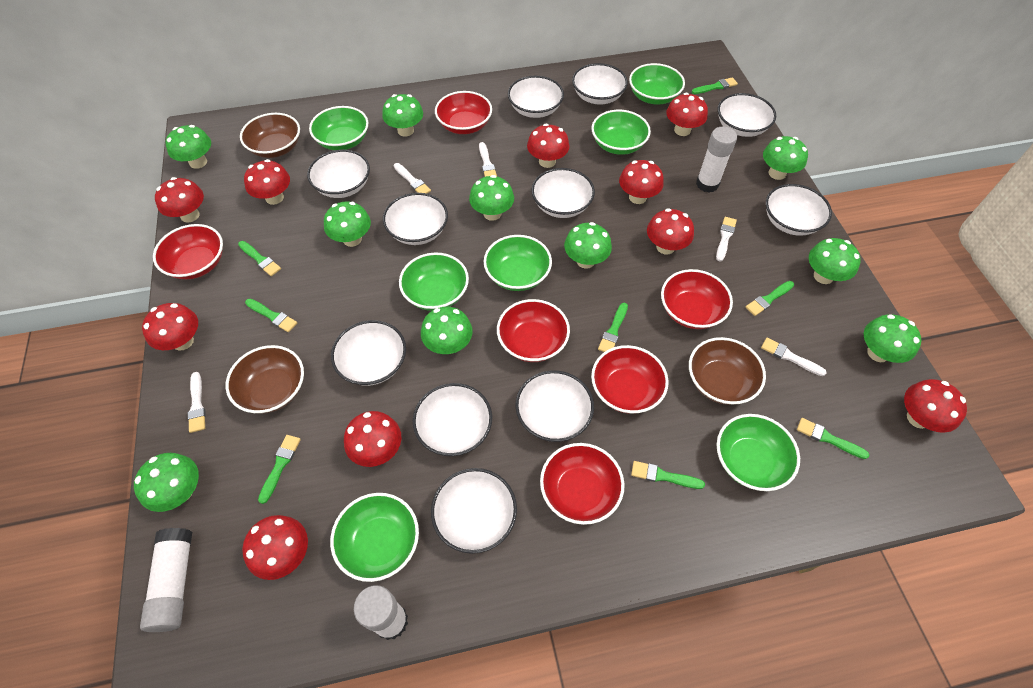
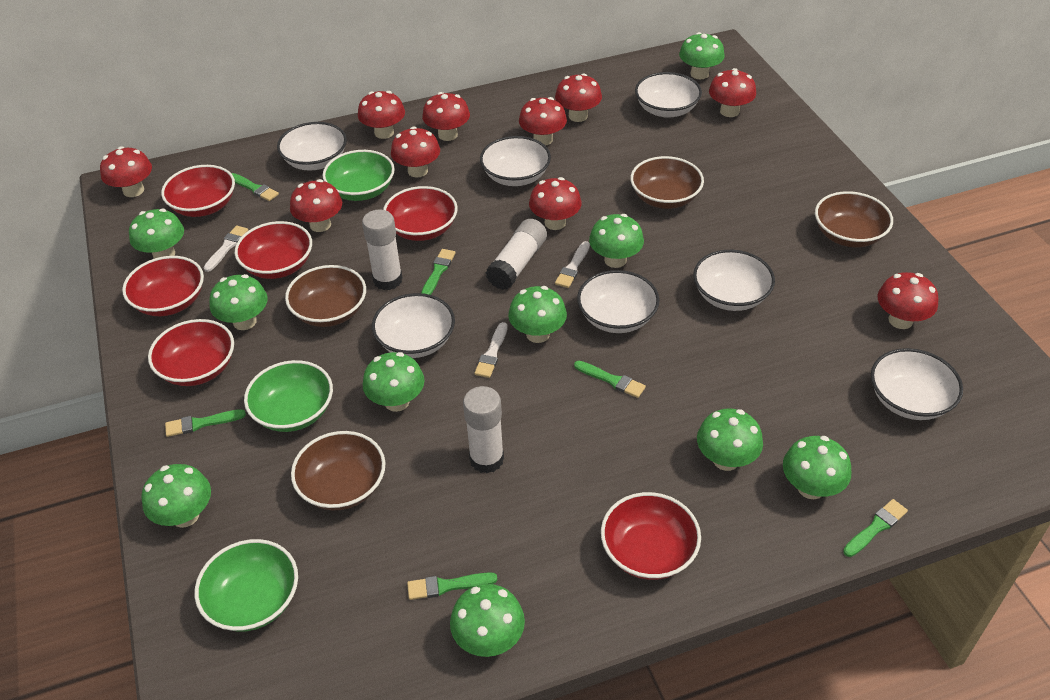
brown bowl: [226,345,304,414] [240,113,300,158] [689,337,766,405] = 3 -> [285,265,366,327] [291,431,385,510] [630,156,704,209] [815,191,893,247] = 4
green bowl: [309,106,368,150] [330,493,419,582] [399,253,469,311] [484,235,552,291] [591,110,651,155] [629,63,685,104] [717,414,800,491] = 7 -> [195,539,298,632] [244,360,333,432] [323,150,395,201] = 3
green brush: [238,241,281,276] [245,299,297,332] [258,435,301,504] [598,303,628,352] [631,461,705,489] [692,77,738,94] [746,281,794,316] [797,418,869,459] = 8 -> [165,409,246,437] [231,173,279,201] [407,572,497,600] [421,249,456,295] [574,361,646,398] [843,499,908,557] = 6
white bowl: [307,150,370,198] [331,320,406,386] [383,193,448,245] [413,383,492,456] [431,468,517,554] [508,76,564,118] [515,370,594,442] [531,168,595,218] [572,63,628,105] [718,93,776,137] [766,184,832,236] = 11 -> [277,122,347,171] [372,293,455,358] [480,136,551,186] [577,270,660,333] [635,72,702,118] [693,250,775,311] [871,348,963,420] = 7
white brush: [187,372,206,433] [394,163,431,194] [479,142,497,177] [716,217,737,262] [761,338,827,376] = 5 -> [203,226,249,272] [474,322,508,378] [555,241,590,288] = 3

